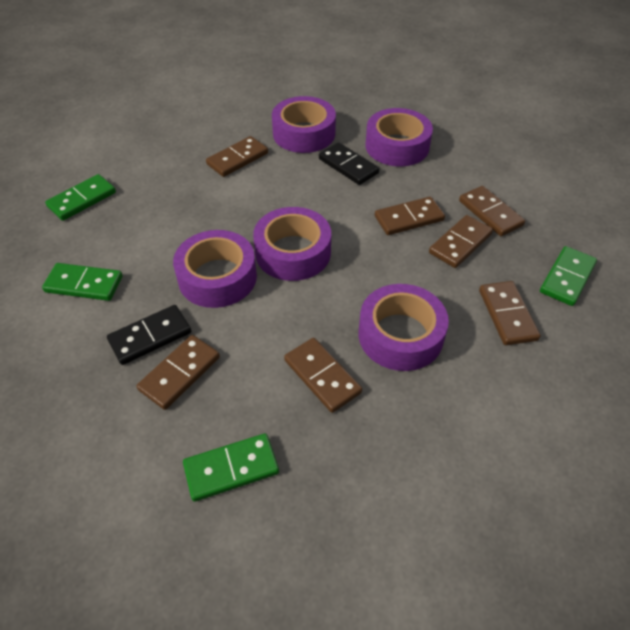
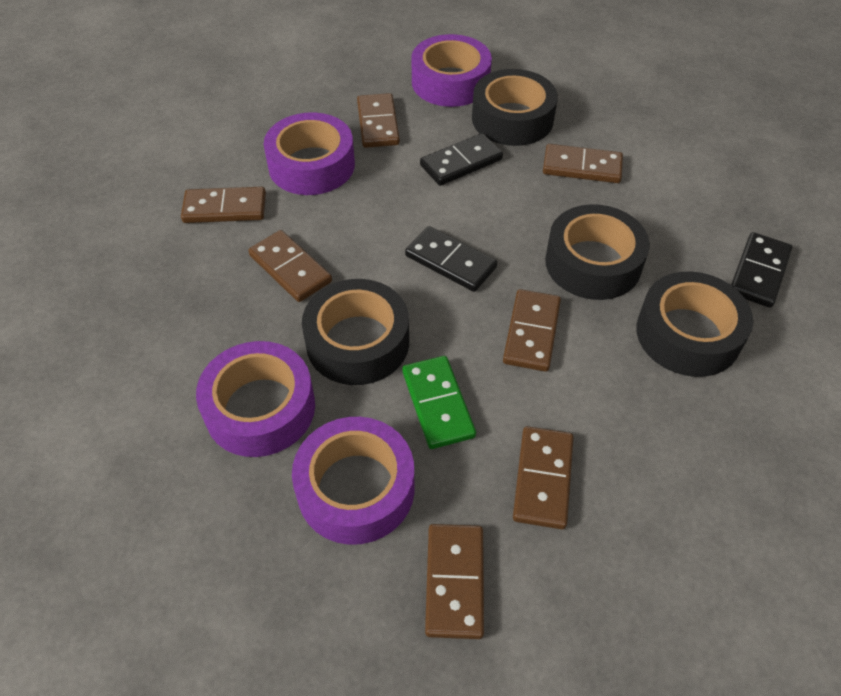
black domino: [107,305,191,365] [319,142,379,185] = 2 -> [405,226,497,292] [420,133,503,186] [731,232,792,308] = 3
black tape: none = 0 -> [302,279,409,385] [472,69,558,146] [545,204,650,300] [636,271,753,377] = 4
green domino: [42,263,123,301] [45,174,116,221] [183,433,279,502] [540,246,597,306] = 4 -> [402,356,476,449] = 1
purple tape: [173,230,257,308] [253,207,331,281] [272,96,336,153] [359,284,449,371] [365,108,433,166] = 5 -> [196,341,315,457] [264,112,355,195] [292,417,415,545] [412,34,492,107] = 4

